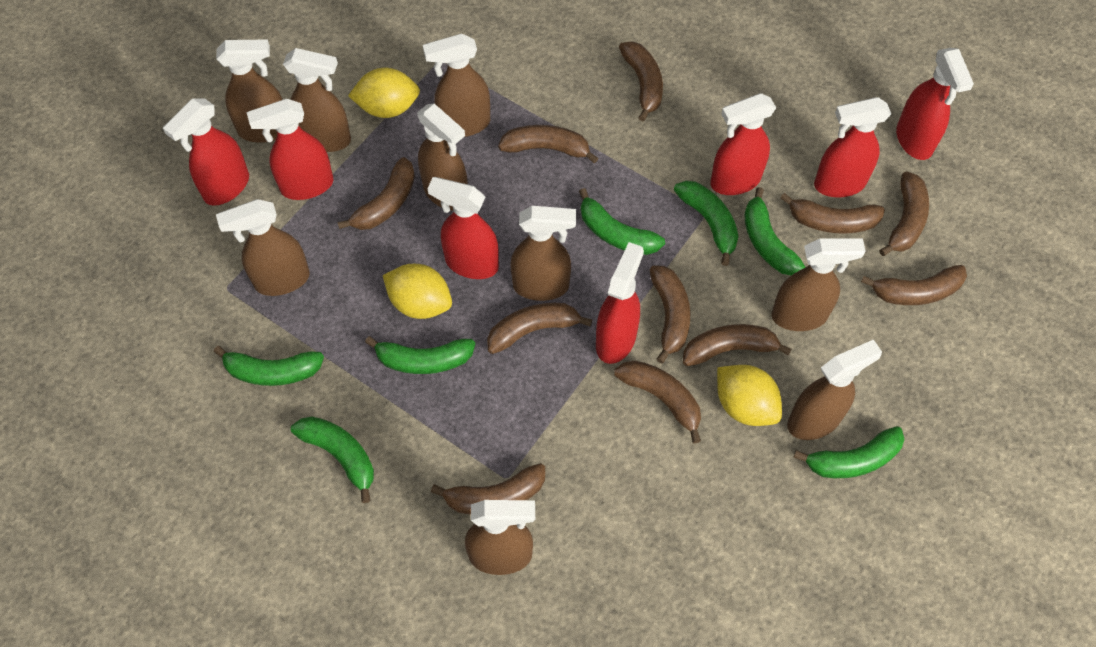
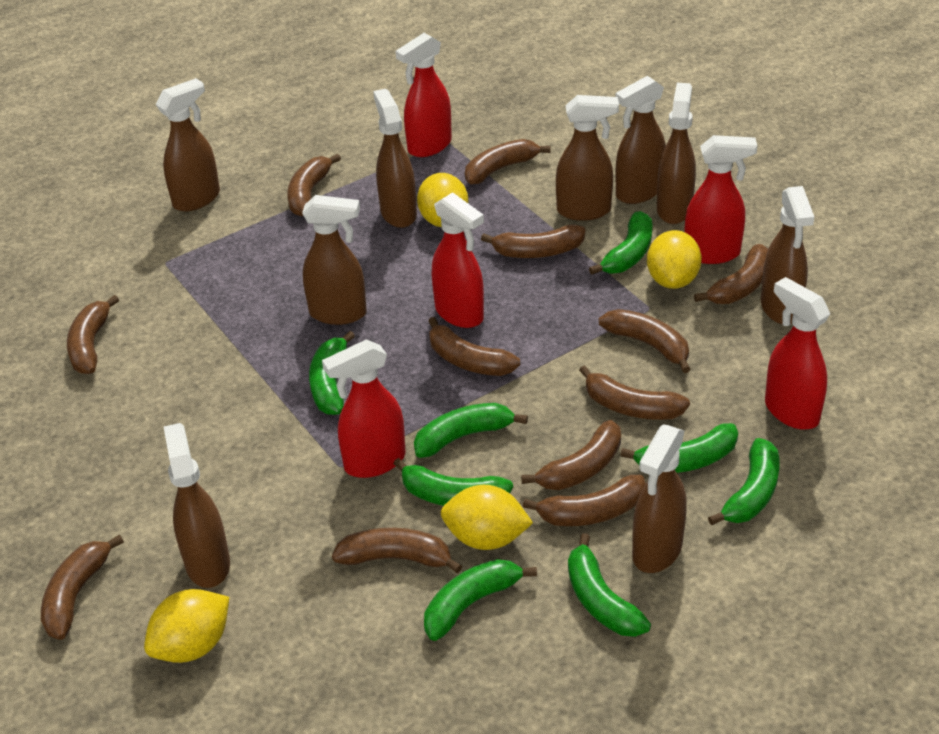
brown banana: [338,157,415,230] [431,463,545,515] [487,303,593,354] [498,125,598,164] [614,361,701,444] [619,41,663,122] [650,265,690,364] [683,324,792,366] [780,193,885,234] [861,265,967,305] [879,171,929,256] = 11 -> [41,534,124,640] [67,295,119,374] [287,154,341,217] [332,528,462,573] [428,317,520,376] [465,139,550,184] [481,224,586,258] [521,420,621,490] [523,475,645,526] [579,365,690,420] [599,309,691,373] [694,244,768,304] = 12
green banana: [214,346,324,386] [291,417,374,503] [365,336,475,374] [579,188,665,255] [674,181,739,266] [744,187,805,275] [794,426,904,478] = 7 -> [309,331,355,415] [393,458,513,506] [414,403,528,458] [424,559,537,641] [568,533,651,637] [589,211,652,275] [620,423,738,473] [708,438,780,526] = 8
red spray bottle: [163,98,249,206] [247,99,333,200] [427,177,499,279] [596,242,644,364] [710,93,776,195] [814,97,891,197] [896,48,974,160] = 7 -> [322,339,405,478] [395,33,452,157] [432,192,484,328] [684,135,757,264] [765,277,830,430] = 5
yellow lemon: [348,68,420,118] [383,264,452,319] [717,365,782,426] = 3 -> [144,589,229,663] [417,173,468,227] [441,485,533,550] [647,230,702,289] = 4

